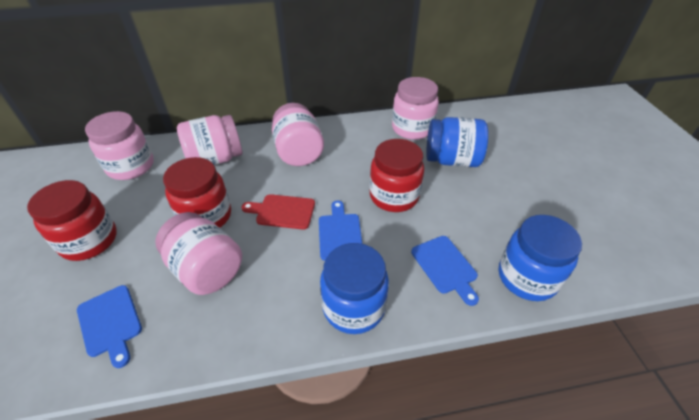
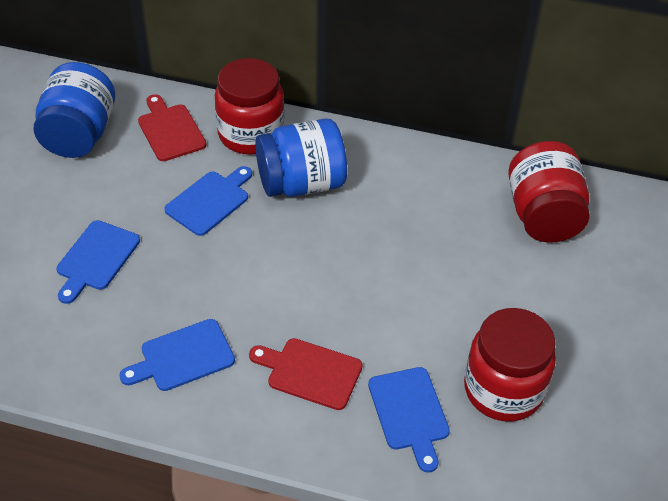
blue cutting board: [77,285,142,368] [319,201,362,261] [411,236,479,306] = 3 -> [56,220,140,304] [119,319,235,391] [164,166,252,236] [368,367,450,473] = 4
blue jar: [320,243,389,334] [426,117,488,167] [499,215,582,301] = 3 -> [33,62,115,158] [255,118,347,197] = 2
pink jar: [85,111,154,180] [155,212,242,295] [177,115,243,165] [272,103,324,166] [392,77,439,140] = 5 -> none = 0
red cutting board: [241,194,315,230] = 1 -> [138,94,206,161] [249,338,362,410] = 2

